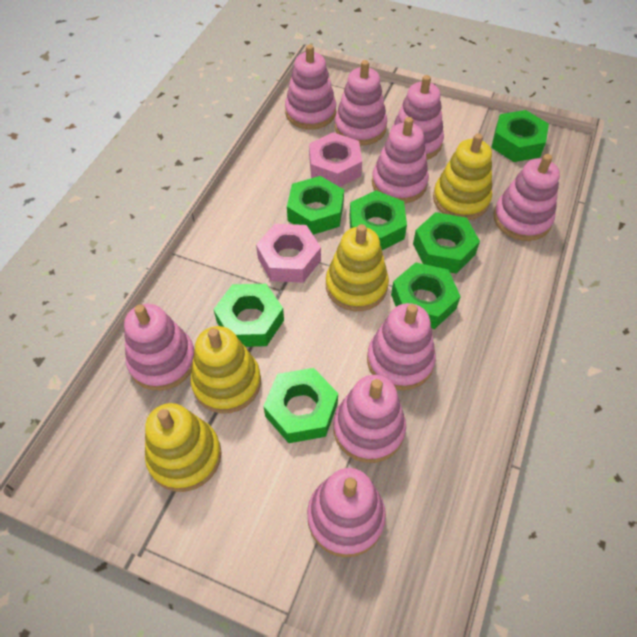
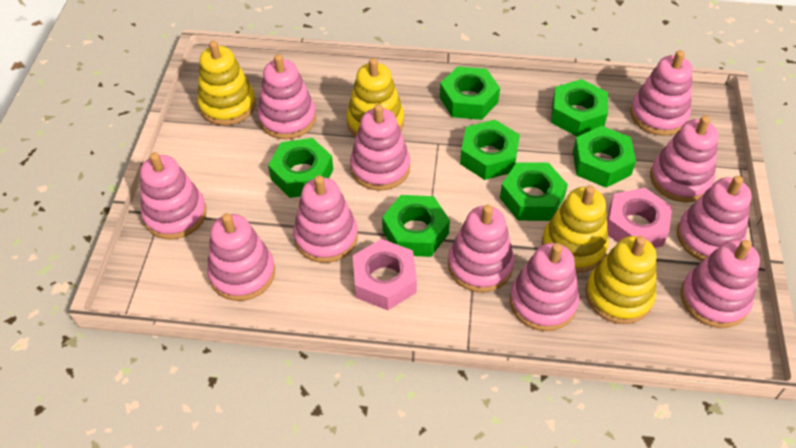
pink stacking toy: [124,304,195,391] [285,45,336,130] [307,468,386,557] [334,375,406,463] [335,60,387,146] [367,303,436,390] [372,117,429,203] [391,75,444,160] [493,154,560,241] = 9 -> [140,152,207,240] [207,213,275,301] [258,54,316,139] [293,175,358,263] [350,104,410,191] [448,205,514,293] [510,243,579,331] [630,50,693,136] [650,116,718,203] [677,176,751,261] [681,240,760,328] = 11

